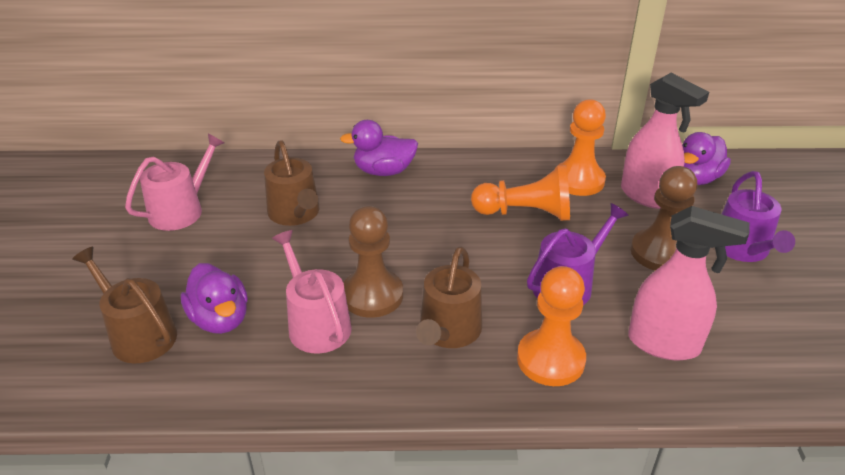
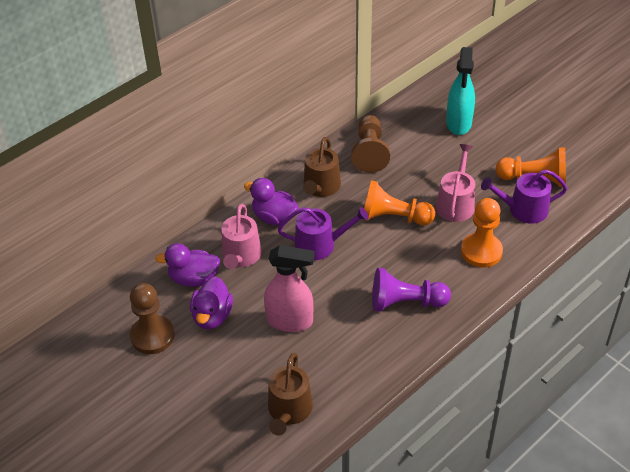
brown watering can: [72,247,177,363] [264,140,319,226] [416,246,482,348] = 3 -> [268,353,313,436] [303,137,341,197] = 2
pink spray bottle: [621,73,709,209] [628,206,750,361] = 2 -> [264,245,315,332] = 1
purple pawn: none = 0 -> [372,268,451,311] = 1
turquoise spray bottle: none = 0 -> [446,47,475,135] = 1

